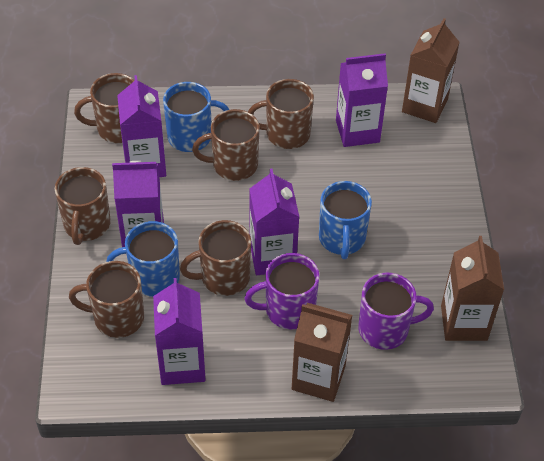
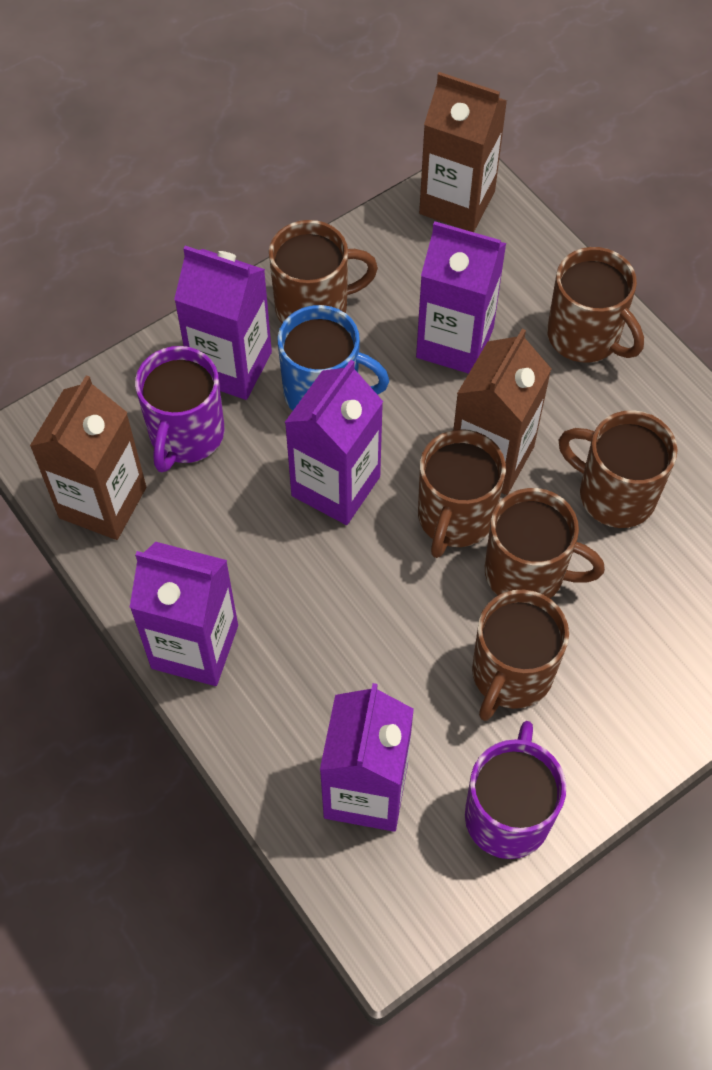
blue mug: [107,221,180,297] [163,82,229,152] [319,181,372,259] = 3 -> [278,305,389,411] = 1

